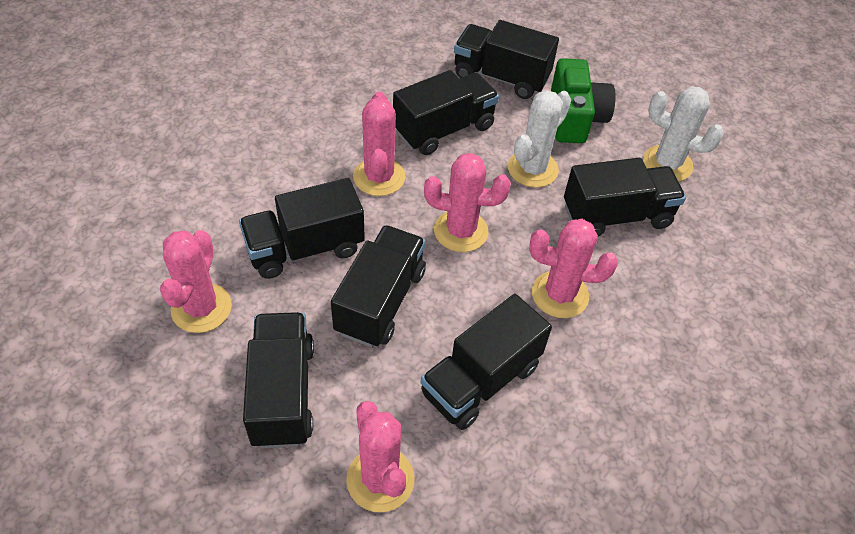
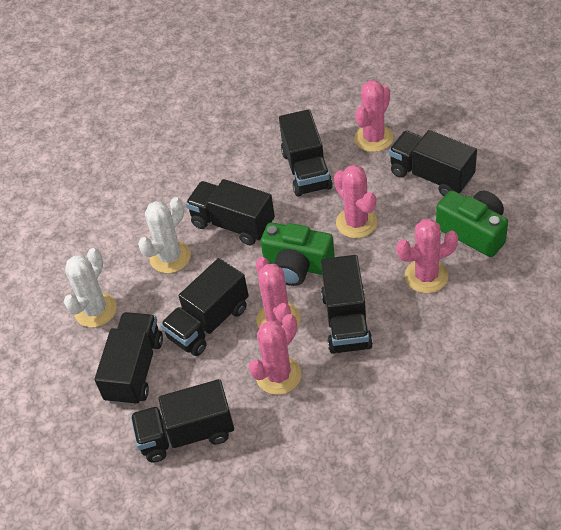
green camera: [551,58,616,143] = 1 -> [261,222,335,286] [436,191,508,257] = 2

